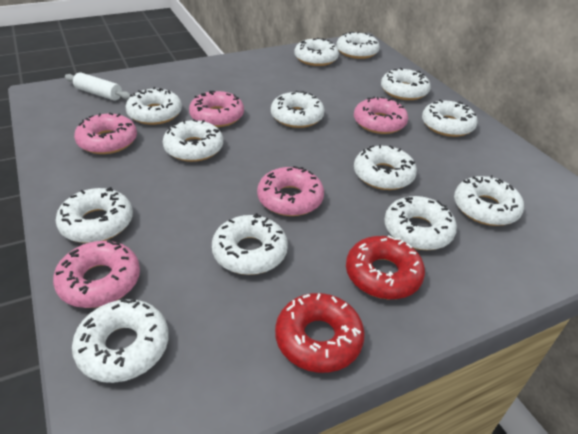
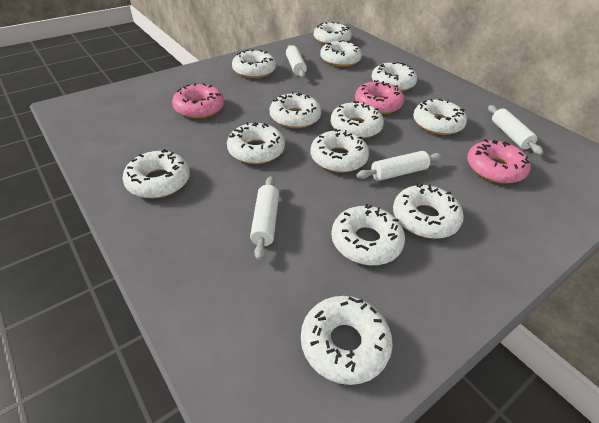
pink donut: [53,240,140,308] [74,113,137,154] [189,91,244,127] [257,166,324,216] [354,97,408,134] = 5 -> [172,83,224,118] [355,80,404,114] [467,139,531,184] = 3
red donut: [275,293,365,373] [346,235,425,299] = 2 -> none = 0
white rolling pin: [65,72,131,101] = 1 -> [250,176,279,260] [286,45,307,78] [357,151,442,181] [488,105,543,155] = 4

